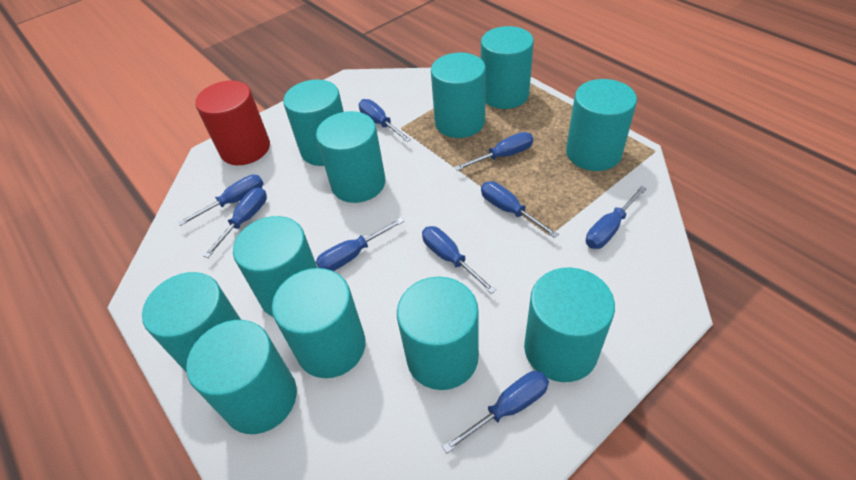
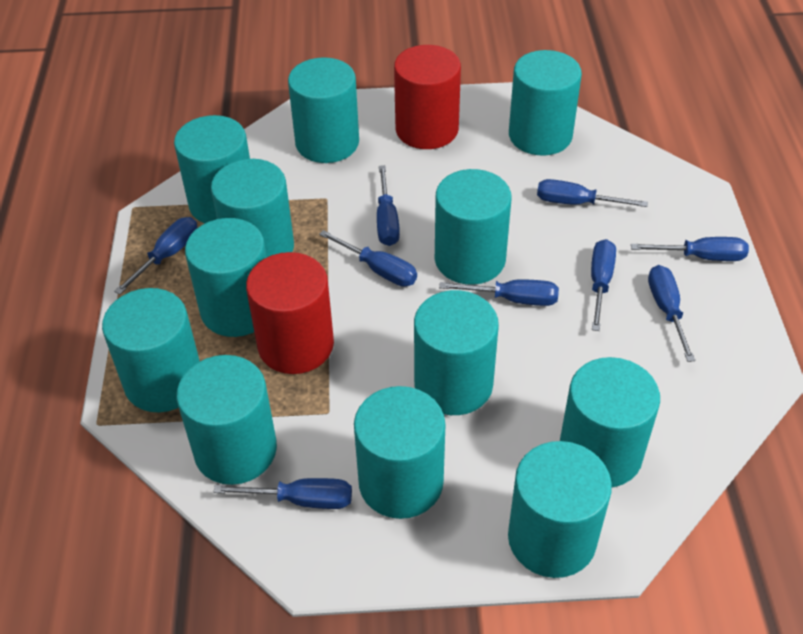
red cylinder: [195,80,270,165] = 1 -> [246,252,334,374] [394,45,461,149] = 2
turquoise cylinder: [142,272,241,373] [186,320,297,434] [233,216,318,317] [272,268,366,378] [283,79,344,166] [316,111,386,203] [397,277,479,390] [431,53,486,138] [481,26,534,109] [524,267,615,382] [566,79,637,171] = 11 -> [102,288,200,412] [174,115,250,223] [176,355,277,485] [185,218,267,337] [211,159,294,257] [288,57,359,163] [354,386,446,519] [414,290,499,415] [435,169,512,285] [508,441,612,578] [509,50,582,156] [560,357,660,487] = 12

